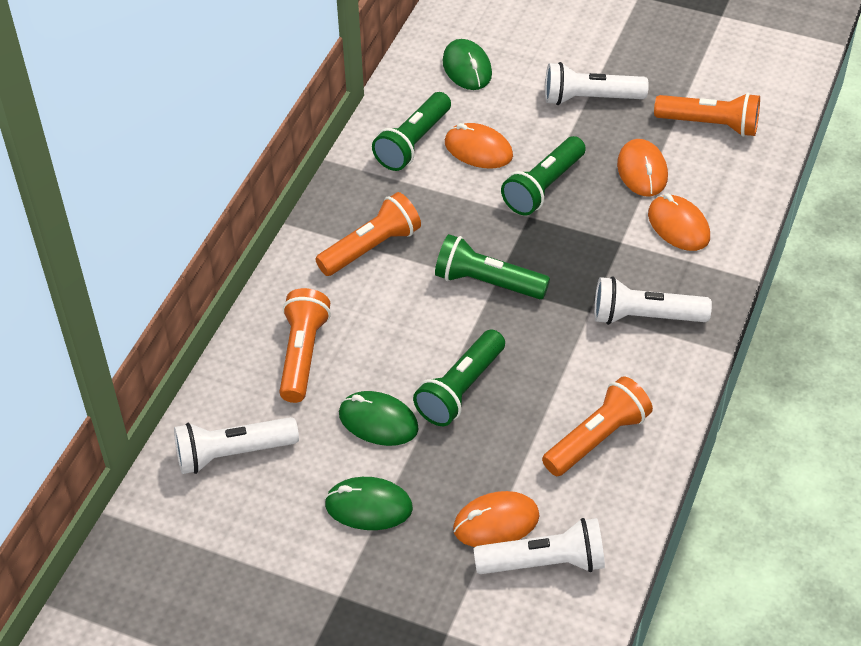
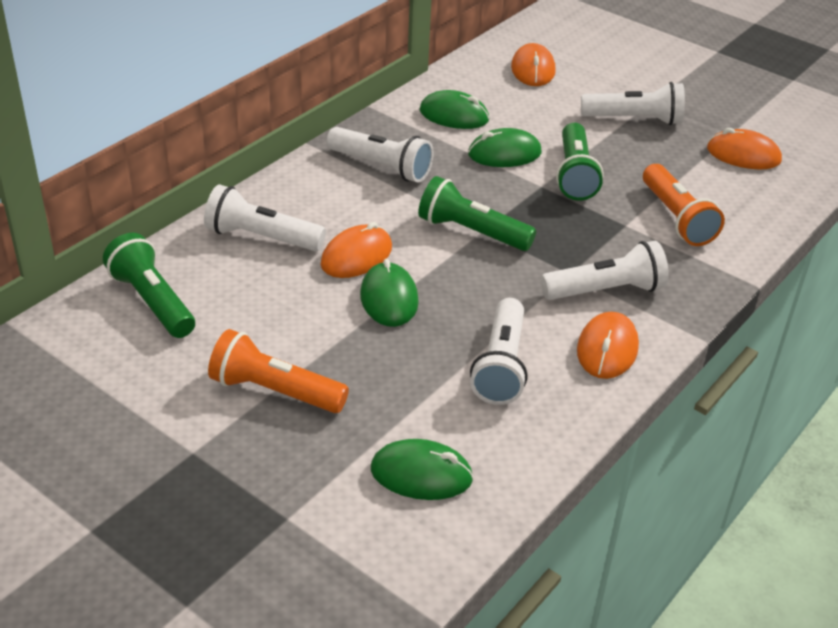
green flashlight: [372,92,451,171] [413,330,505,426] [435,234,550,299] [501,136,586,216] = 4 -> [103,233,195,338] [418,176,536,251] [556,123,603,201] = 3
green mouse: [325,477,413,530] [339,391,419,446] [442,39,492,90] = 3 -> [360,259,419,327] [371,439,474,500] [419,90,489,129] [468,128,542,167] = 4
orange flashlight: [279,288,331,403] [315,192,421,276] [542,376,653,476] [654,93,760,137] = 4 -> [208,329,349,413] [643,164,725,246] = 2
white flashlight: [174,417,299,474] [474,518,605,574] [545,62,649,105] [594,277,712,325] = 4 -> [204,185,326,251] [327,127,434,182] [470,298,528,405] [541,241,669,300] [581,82,685,125] = 5

